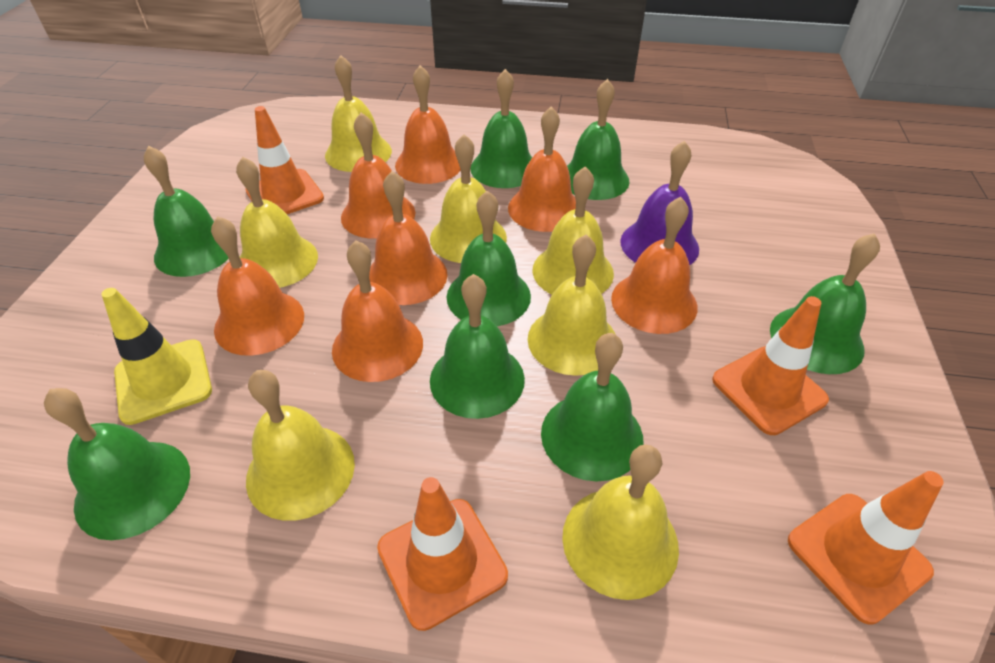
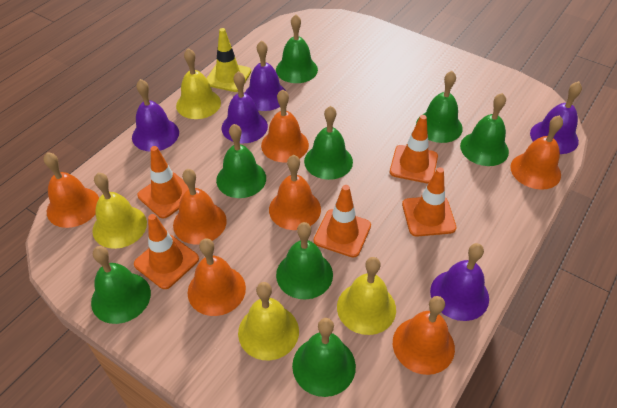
orange traffic cone: [245,106,324,214] [377,477,508,631] [712,296,829,435] [788,471,944,625] = 4 -> [134,214,199,289] [137,146,189,219] [314,185,371,258] [390,115,438,183] [402,167,456,237] = 5
purple bell: [620,141,699,265] = 1 -> [132,79,179,152] [221,71,268,143] [245,40,286,111] [430,243,489,321] [530,81,582,154] = 5
yellow bell: [236,156,318,288] [246,370,355,521] [325,55,392,172] [430,134,507,263] [528,234,615,376] [533,166,614,295] [562,445,679,600] = 7 -> [92,173,147,249] [176,48,221,119] [238,282,299,360] [337,257,396,335] = 4

